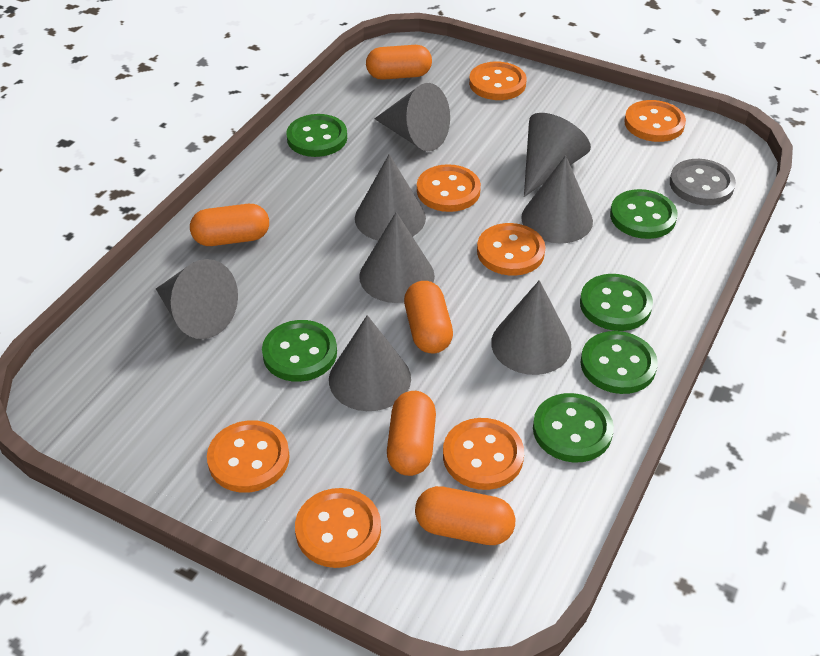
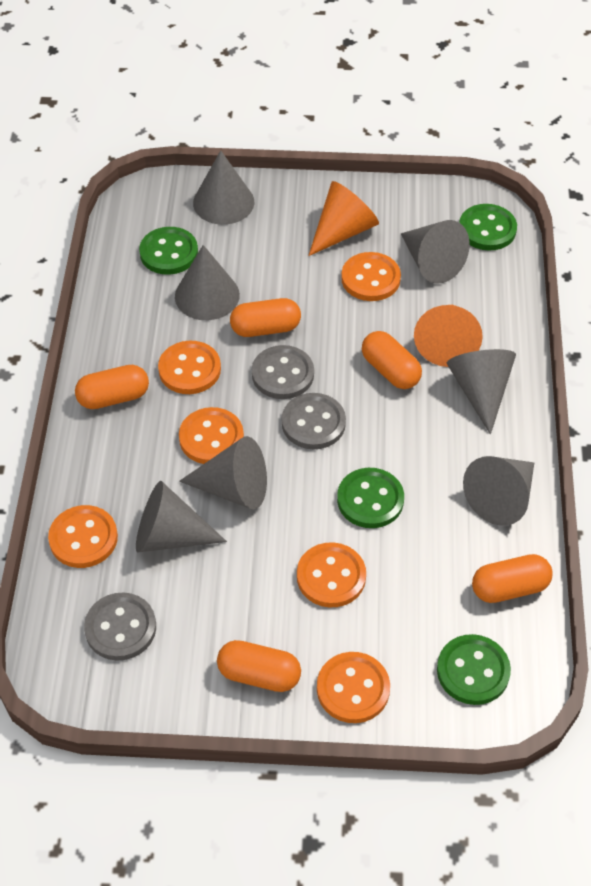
green button: [262,320,337,382] [286,114,347,157] [533,393,614,462] [580,274,653,331] [581,331,658,394] [610,189,678,239] = 6 -> [139,227,198,275] [337,468,404,528] [437,634,511,705] [459,204,517,251] = 4
grey button: [670,159,736,205] = 1 -> [84,592,156,661] [252,345,314,399] [282,393,346,449] = 3
grey cone: [156,259,238,339] [329,315,411,411] [355,154,426,240] [359,212,435,303] [374,83,450,151] [491,280,571,375] [521,155,593,243] [524,113,591,197] = 8 -> [136,481,227,552] [175,245,240,320] [179,436,267,510] [193,150,254,225] [401,220,470,283] [447,349,516,435] [463,456,534,526] = 7
orange button: [207,420,290,493] [295,488,381,568] [417,164,481,212] [443,418,524,490] [469,61,527,100] [477,223,545,276] [624,100,686,142] = 7 -> [48,505,118,568] [158,341,221,394] [179,407,244,464] [297,542,366,607] [317,652,390,723] [341,252,401,301] = 6
orange cone: none = 0 -> [309,181,379,256] [414,305,483,367] = 2

